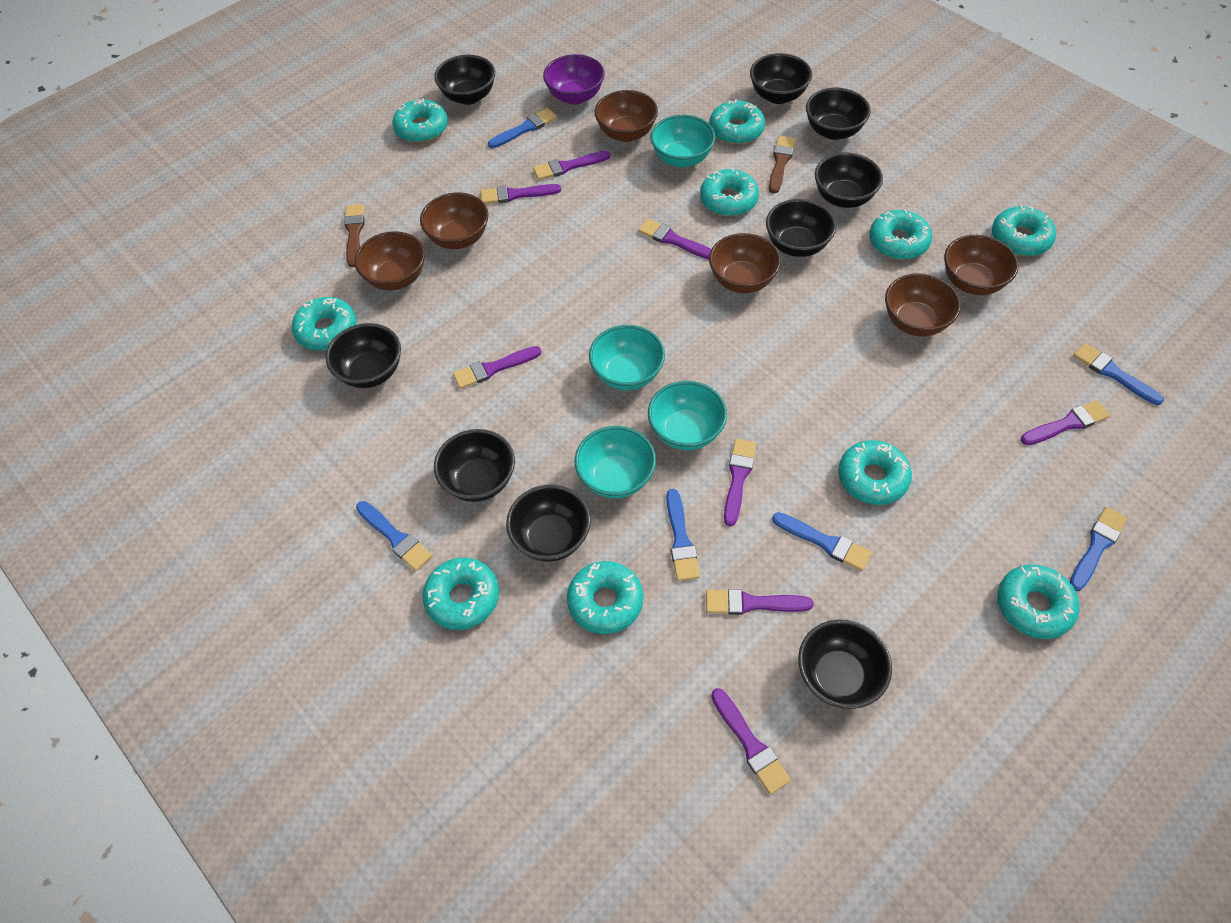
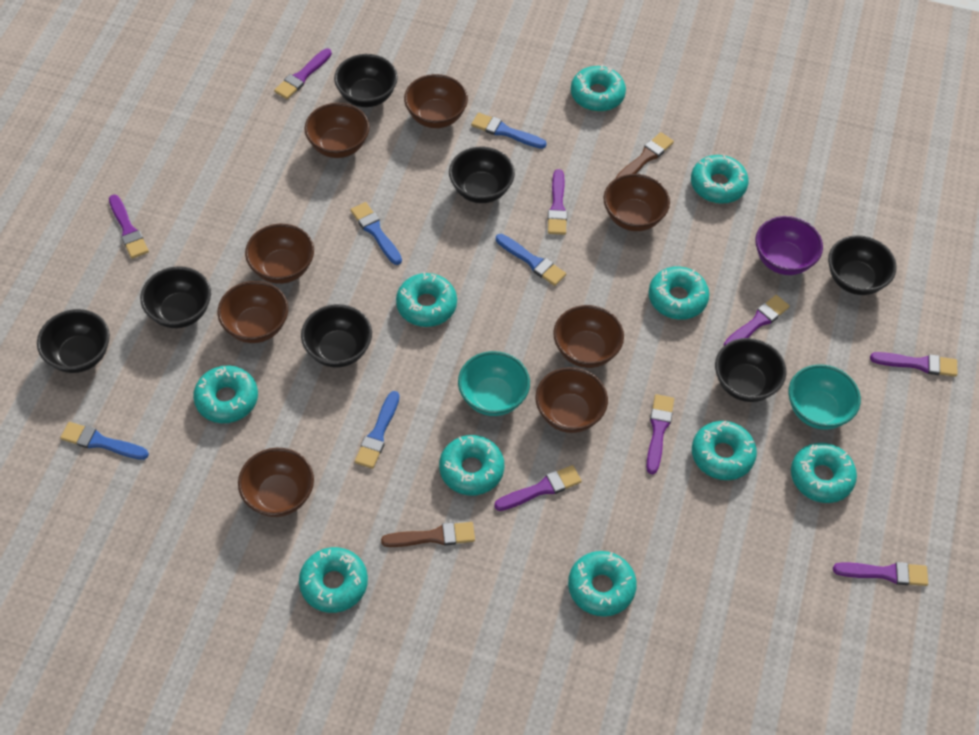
black bowl: [326,323,401,388] [434,55,495,105] [434,429,515,502] [506,485,591,562] [750,53,812,104] [766,199,836,257] [798,619,892,709] [806,88,871,140] [815,153,883,208] = 9 -> [37,309,110,373] [140,266,211,328] [301,304,372,367] [334,54,398,107] [449,147,515,203] [715,338,786,402] [828,235,897,295] = 7
blue brush: [356,501,432,571] [488,108,557,148] [666,489,700,581] [772,512,872,571] [1070,507,1127,591] [1073,343,1164,405] = 6 -> [60,422,149,460] [350,202,402,265] [355,391,400,469] [471,113,547,149] [496,234,566,286] = 5
brown bowl: [354,231,425,291] [420,192,488,249] [594,90,658,142] [709,233,781,293] [885,273,961,337] [944,235,1019,295] = 6 -> [218,281,288,343] [238,448,314,517] [245,224,314,284] [304,103,370,158] [404,74,468,128] [535,367,608,433] [553,305,624,368] [603,174,670,231] = 8
turquoise bowl: [575,426,656,499] [589,325,665,391] [648,381,727,450] [650,115,715,168] = 4 -> [458,351,530,416] [788,364,861,430] = 2

